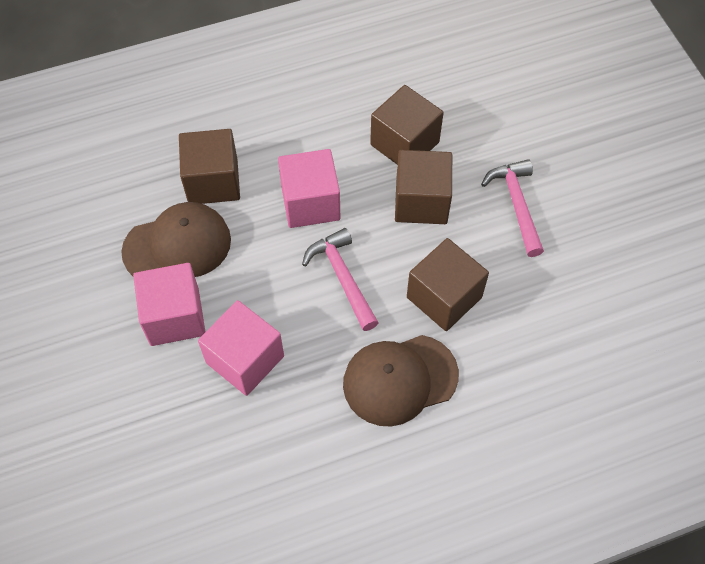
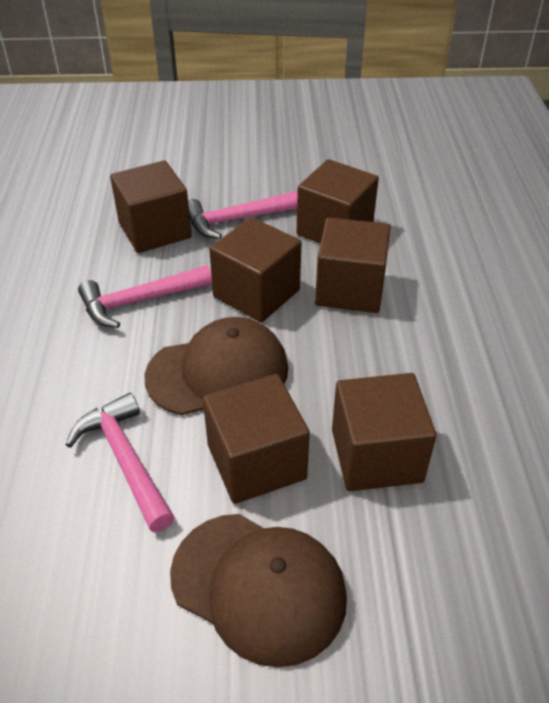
brown cube: [179,129,240,204] [370,85,444,165] [395,150,452,224] [407,238,489,331] = 4 -> [110,160,192,253] [203,374,310,504] [209,217,301,323] [296,159,379,243] [315,217,390,313] [332,373,436,491] = 6
pink cube: [133,263,205,346] [198,300,284,396] [278,149,340,228] = 3 -> none = 0
pink hammer: [302,228,379,331] [481,159,544,257] = 2 -> [66,393,174,532] [78,265,212,328] [188,191,298,239] = 3

